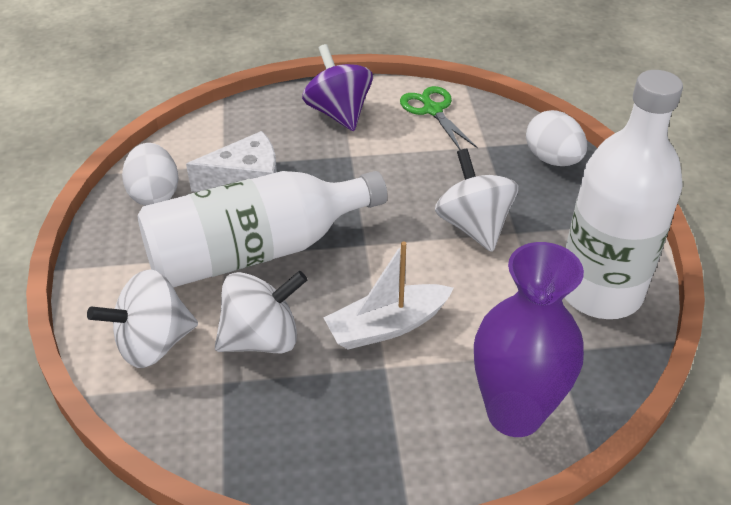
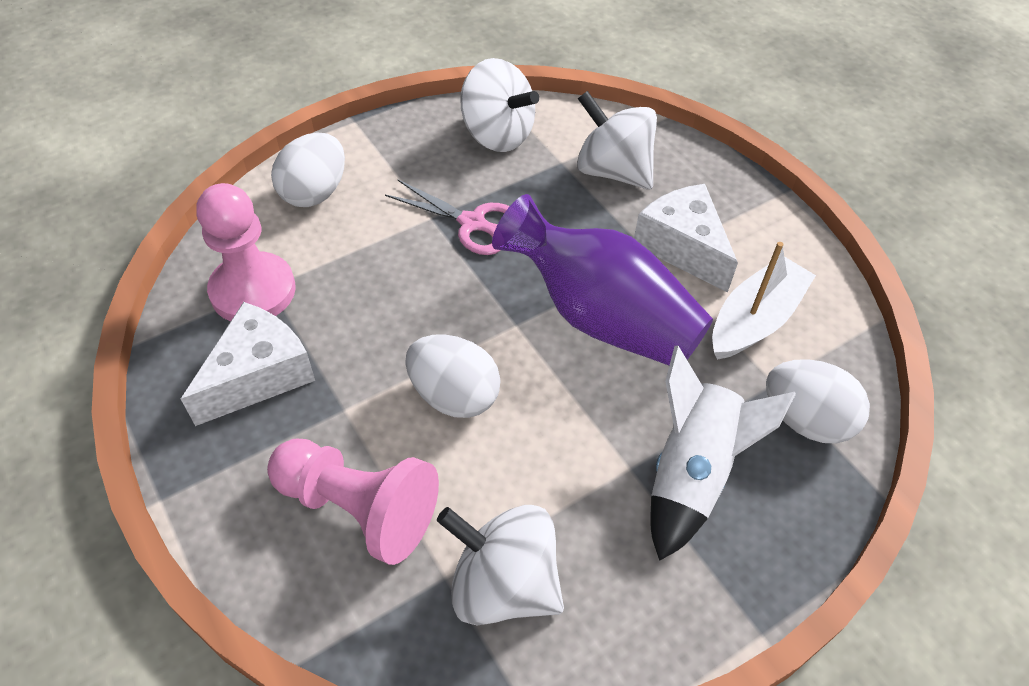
green scissors: [400,86,478,150] = 1 -> none = 0
pink pawn: none = 0 -> [196,183,296,322] [267,439,439,565] = 2
pink scissors: none = 0 -> [385,179,510,255] = 1
purple spinning top: [302,44,373,131] = 1 -> none = 0
white bottle: [138,171,387,288] [564,70,683,319] = 2 -> none = 0
white cheese: [186,131,277,192] = 1 -> [181,302,315,426] [634,184,738,293] = 2
white egg: [122,143,179,206] [526,110,587,166] = 2 -> [271,133,345,207] [406,334,501,418] [766,359,870,443] = 3
white rocket: none = 0 -> [650,346,796,561] = 1

